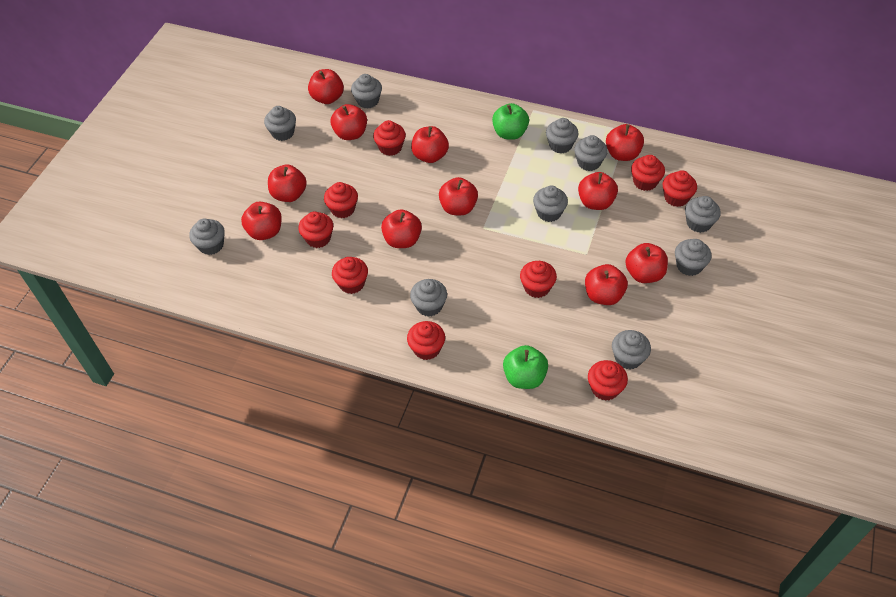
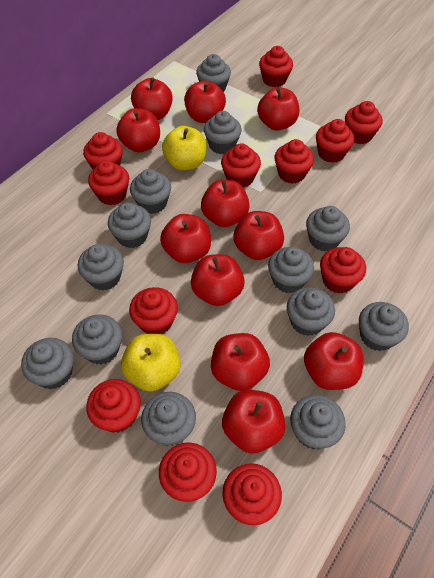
green apple: [492,103,529,140] [503,345,548,389] = 2 -> none = 0
grey cupcake: [189,218,225,255] [264,106,296,141] [351,74,382,109] [410,279,447,317] [533,186,568,222] [546,118,578,154] [574,135,608,171] [612,330,651,369] [675,239,712,276] [685,196,720,233] = 10 -> [21,338,74,389] [72,314,122,365] [78,244,124,290] [108,202,151,248] [130,169,171,214] [141,392,196,446] [196,54,231,92] [204,111,242,154] [268,247,314,293] [287,287,335,336] [290,395,346,449] [306,206,350,251] [359,302,409,351] = 13
red cupcake: [298,211,333,248] [324,182,358,218] [332,257,368,294] [373,120,406,156] [407,321,445,360] [520,261,557,298] [588,360,628,401] [631,155,665,191] [663,170,697,207] = 9 -> [83,132,123,170] [86,379,141,433] [88,160,129,205] [129,287,178,334] [159,442,217,502] [221,143,261,188] [222,463,282,525] [259,46,293,87] [274,139,314,184] [316,119,354,163] [320,247,366,294] [345,101,383,144] = 12
yellow apple: none = 0 -> [121,334,181,392] [162,126,207,171] = 2

